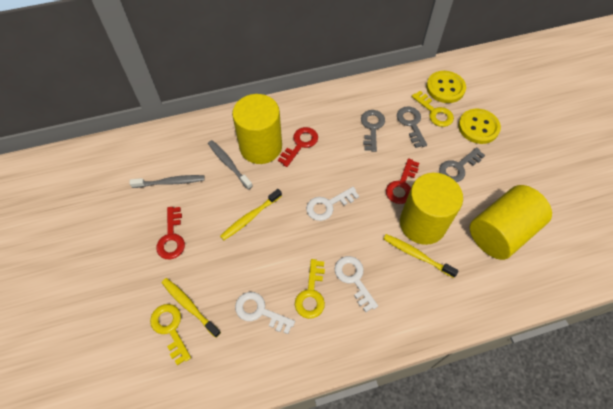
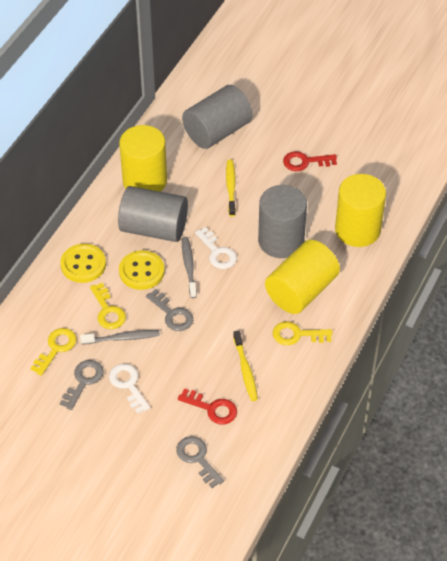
grey cylinder: none = 0 -> [118,186,188,242] [182,85,252,149] [258,185,307,258] = 3
red key: [156,207,185,259] [278,127,318,167] [386,159,419,204] = 3 -> [178,388,237,424] [283,151,337,171] = 2
white key: [235,292,295,334] [306,187,359,221] [335,256,378,312] = 3 -> [109,364,150,414] [195,227,237,269] = 2
yellow toothbrush: [162,278,221,338] [220,189,282,240] [383,234,459,278] = 3 -> [226,160,236,216] [233,330,258,401] = 2

